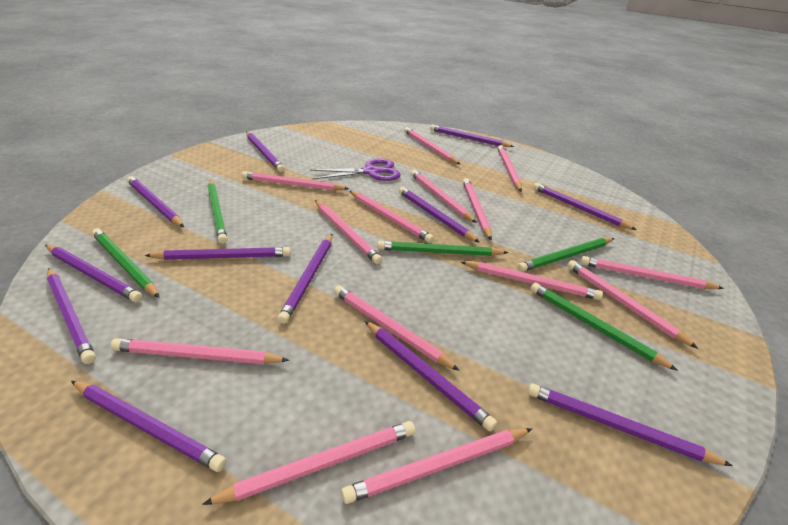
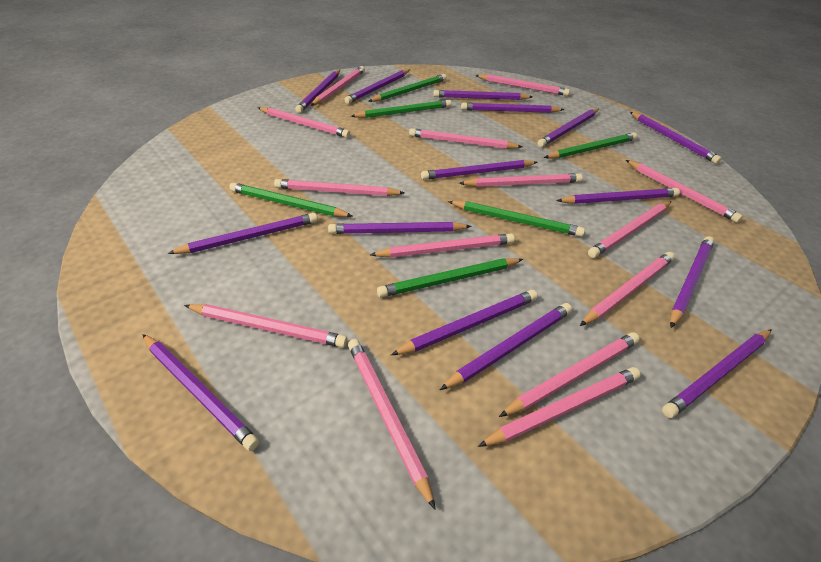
green pencil: [92,228,160,298] [207,180,227,244] [377,241,508,256] [517,238,615,272] [530,283,678,371] = 5 -> [229,182,352,217] [351,100,451,118] [368,74,447,102] [377,258,523,297] [448,201,585,237] [544,132,637,159] = 6
purple pencil: [45,245,143,302] [47,268,96,364] [71,381,227,472] [127,176,184,227] [145,247,291,260] [246,132,285,172] [277,234,332,324] [365,321,497,432] [398,187,480,243] [430,125,514,147] [528,383,733,466] [533,183,637,230] = 12 -> [142,334,259,451] [168,213,318,254] [295,70,340,113] [328,222,472,234] [344,69,410,104] [391,290,538,355] [421,160,538,180] [433,90,532,100] [440,303,572,390] [461,102,564,113] [537,108,598,147] [556,188,680,204] [630,112,722,164] [662,329,772,418] [670,236,714,328] = 15
purple scissors: [310,158,401,181] = 1 -> none = 0

